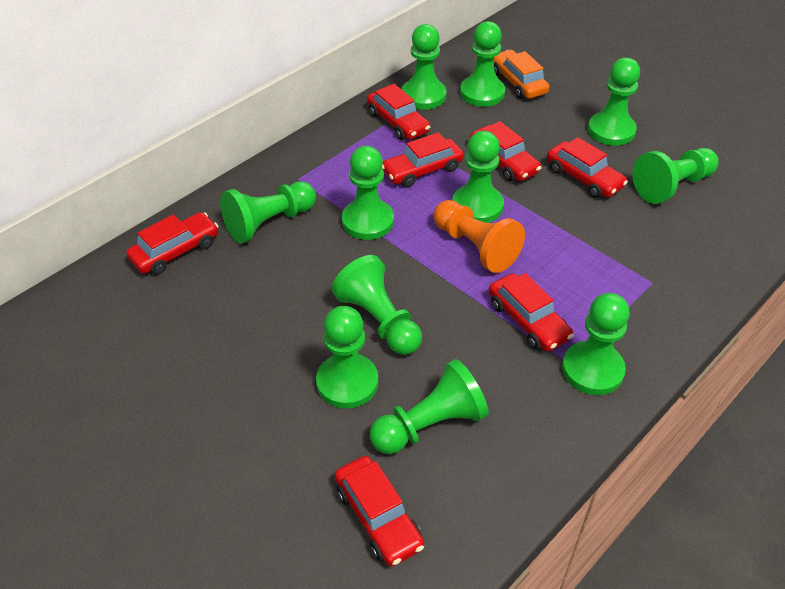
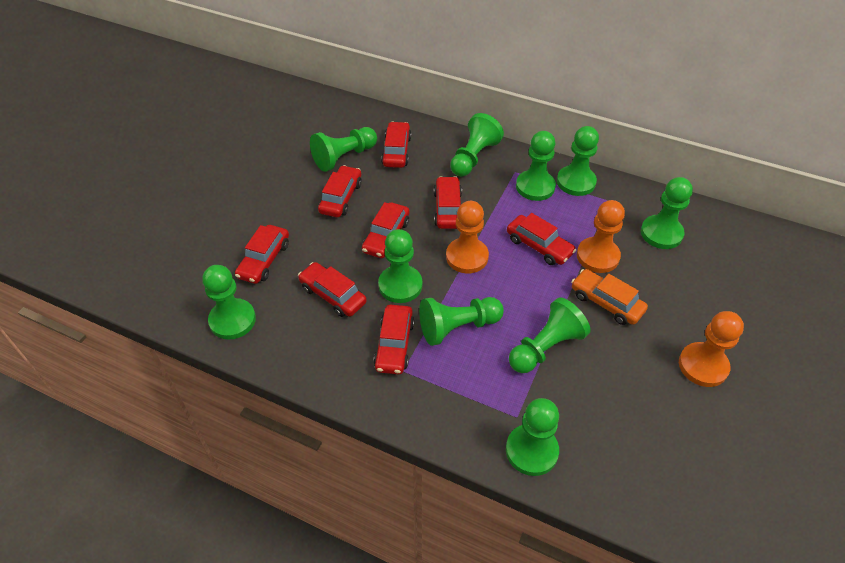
green pawn: [220,181,316,244] [316,306,378,409] [332,255,422,355] [342,146,394,240] [370,359,489,454] [402,24,446,110] [452,131,504,223] [460,21,505,107] [562,293,630,395] [588,58,640,146] [632,148,719,204] = 11 -> [202,265,256,340] [310,127,377,172] [378,229,422,303] [419,297,504,346] [450,113,504,177] [506,398,559,476] [509,297,591,373] [516,131,556,201] [557,126,599,196] [641,177,693,249] = 10
orange pawn: [434,200,525,273] = 1 -> [446,201,489,273] [577,200,625,273] [679,311,744,387] = 3
red car: [126,212,219,275] [335,456,424,567] [367,84,431,140] [382,132,464,187] [470,121,542,181] [489,273,574,352] [547,137,628,198] = 7 -> [235,225,289,284] [298,262,367,317] [318,165,362,217] [362,202,410,258] [374,305,414,374] [381,121,412,168] [434,176,462,229] [507,213,576,265] = 8

